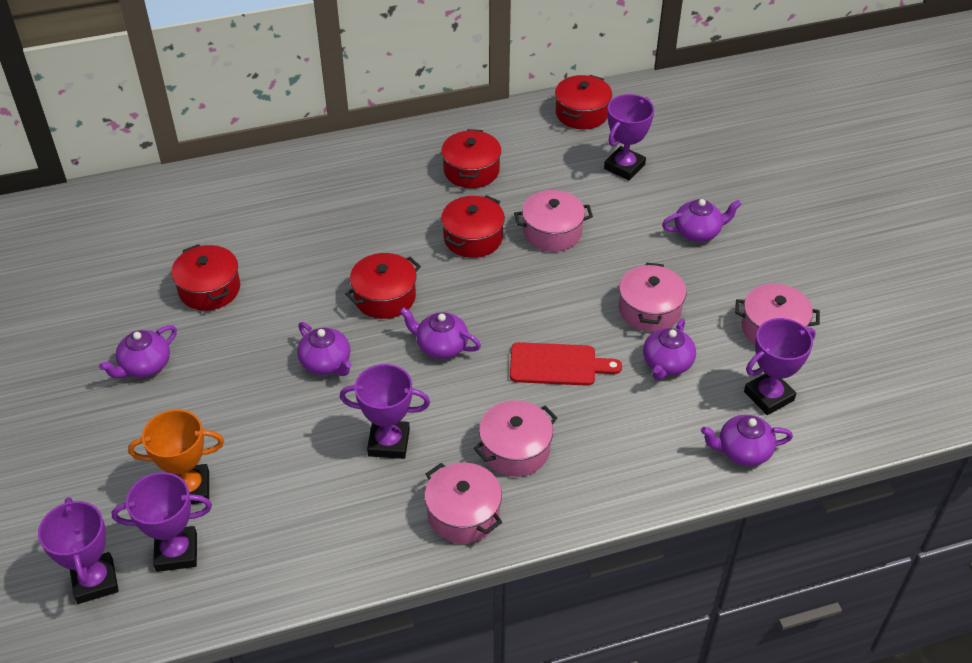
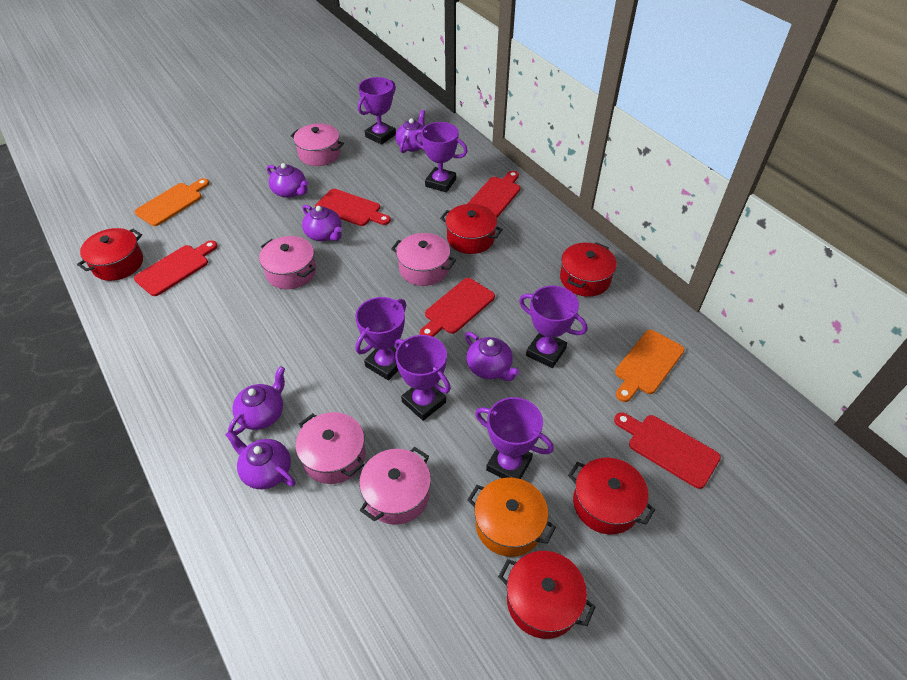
orange cutting board: none = 0 -> [135,178,209,226] [615,330,685,402] = 2
orange pot: none = 0 -> [467,477,556,557] = 1
orange trophy: [128,409,224,504] = 1 -> none = 0
purple trophy: [38,497,119,604] [112,472,212,572] [340,364,430,459] [604,94,654,180] [744,318,816,415] = 5 -> [355,297,406,380] [358,77,396,145] [395,335,451,421] [413,122,468,193] [475,397,554,479] [519,286,587,368] = 6
red cutting board: [510,342,622,386] = 1 -> [134,240,217,296] [315,189,391,226] [420,278,495,337] [467,171,520,218] [614,412,721,489] = 5

